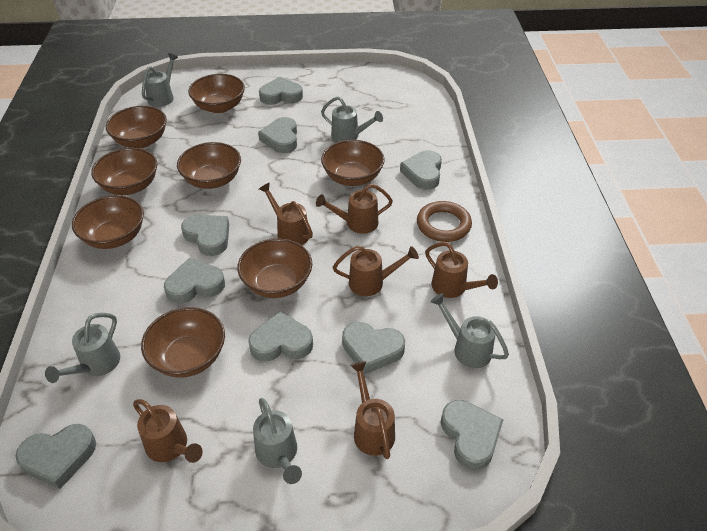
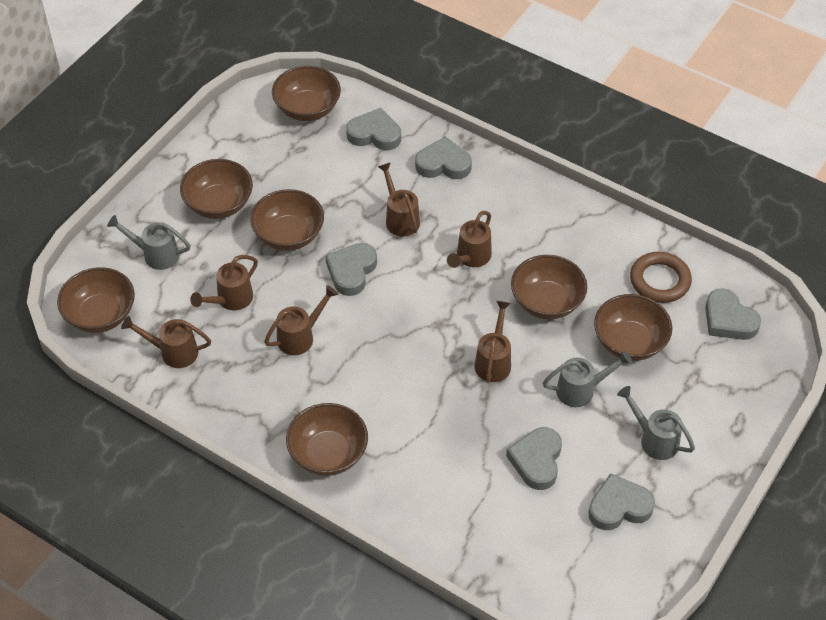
brown bowl: [72,195,144,249] [91,148,157,195] [106,106,167,148] [141,307,225,377] [177,142,241,189] [188,74,245,113] [237,238,312,298] [321,140,385,186] = 8 -> [57,267,135,333] [180,159,253,219] [250,189,324,251] [272,66,341,121] [286,403,368,476] [511,255,587,319] [594,294,672,361] = 7
grey heart: [15,424,96,489] [164,258,225,304] [181,215,229,256] [248,311,313,362] [258,117,297,153] [259,77,303,105] [342,322,405,374] [400,150,442,190] [441,400,504,470] = 9 -> [325,243,377,296] [346,108,401,150] [415,137,472,179] [506,427,562,490] [588,473,655,530] [705,288,761,340] = 6
grey watering can: [45,313,120,383] [142,53,178,107] [253,398,302,484] [321,97,383,142] [430,293,509,368] = 5 -> [107,215,191,270] [543,351,632,407] [617,386,695,460] = 3

